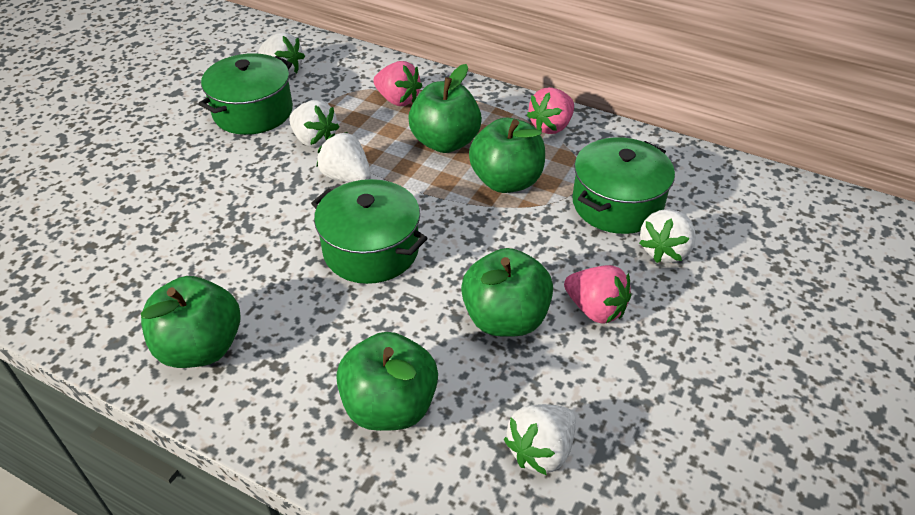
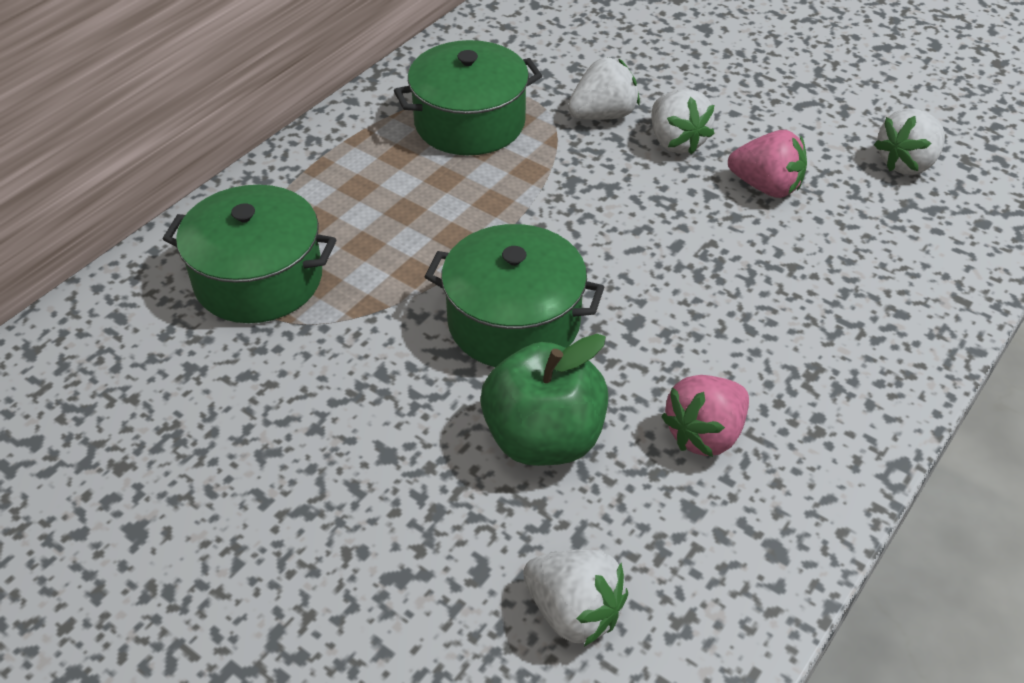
green apple: [141,276,241,368] [336,332,438,431] [408,64,482,153] [461,248,553,337] [469,118,545,193] = 5 -> [481,334,608,466] = 1
pink strawberry: [373,61,422,106] [526,87,574,134] [564,265,631,323] = 3 -> [661,375,749,457] [728,130,807,198] = 2
white strawberry: [258,33,305,75] [289,100,339,148] [317,132,371,182] [504,404,576,475] [639,209,696,263] = 5 -> [523,549,628,647] [568,57,640,120] [651,89,715,155] [874,108,945,175] = 4

